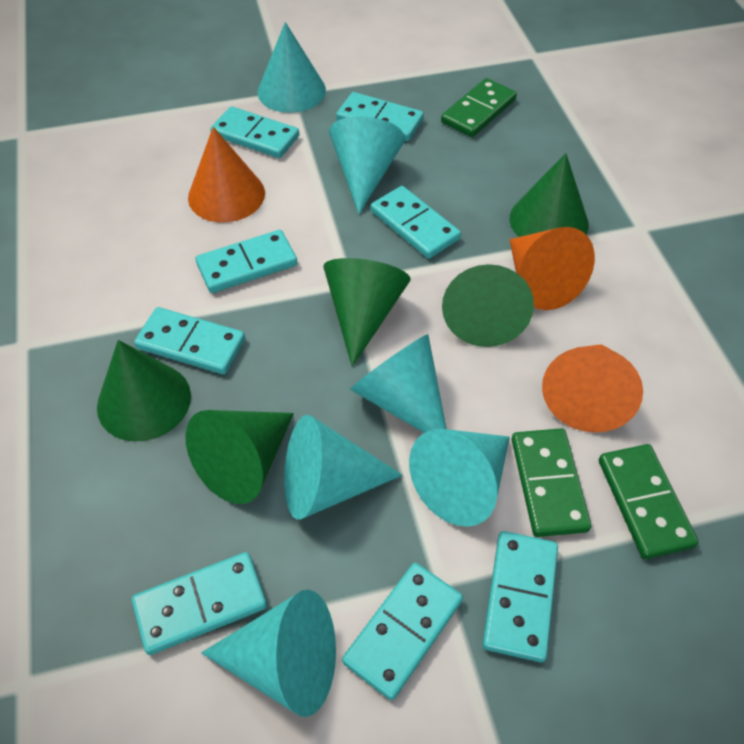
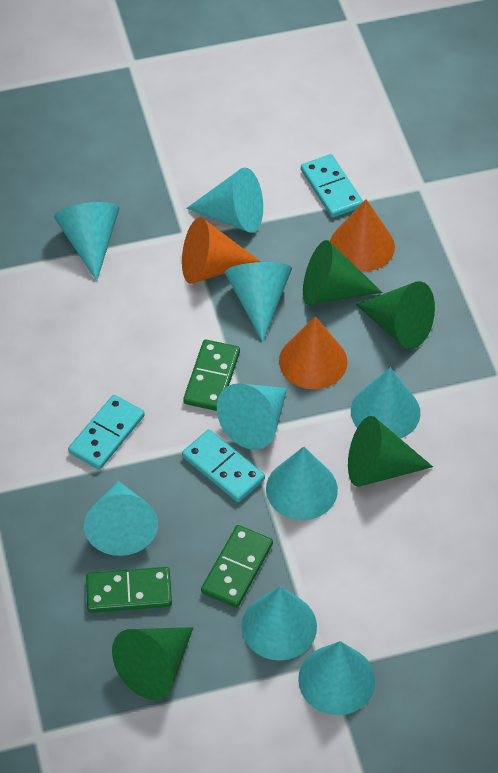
green cone: [97,340,191,442] [185,410,294,504] [323,258,411,367] [442,264,534,347] [510,153,589,237] = 5 -> [112,627,193,700] [303,240,383,305] [348,416,433,487] [356,281,435,349] = 4
turquoise cone: [201,590,336,717] [258,22,326,113] [284,415,403,520] [329,116,405,214] [350,334,447,433] [409,429,510,527] = 6 -> [54,202,119,281] [84,481,158,556] [186,167,263,233] [217,383,287,450] [225,262,292,342] [241,586,317,661] [266,446,338,520] [298,641,375,715] [351,368,420,439] = 9
turquoise domino: [132,552,267,655] [134,307,245,374] [196,230,297,293] [210,106,299,158] [336,92,424,141] [342,563,463,700] [371,186,461,259] [482,531,558,662] = 8 -> [68,395,145,470] [182,429,265,502] [301,154,363,218] = 3

